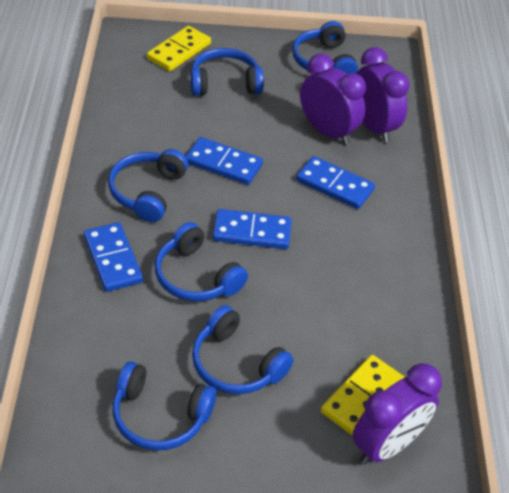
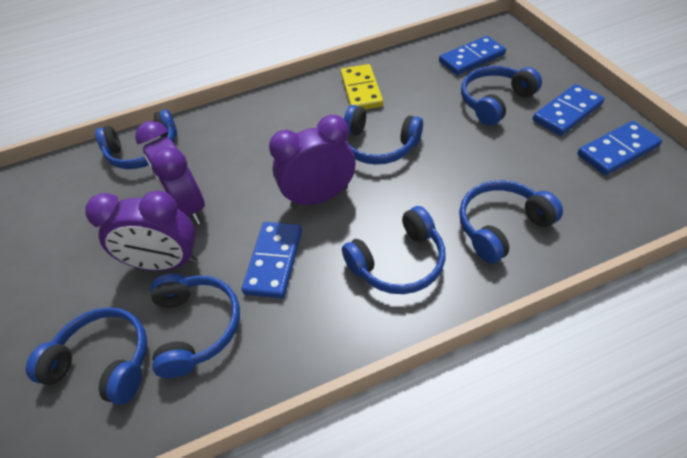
blue headphones: [108,149,188,222] [112,362,217,451] [155,222,248,301] [190,48,264,96] [192,305,294,394] [292,21,358,74] = 6 -> [26,307,147,405] [95,110,177,169] [151,274,240,378] [342,206,446,294] [344,105,423,165] [459,180,563,264] [461,66,542,126] = 7
yellow domino: [147,26,211,71] [321,355,405,435] = 2 -> [341,64,383,109] = 1

